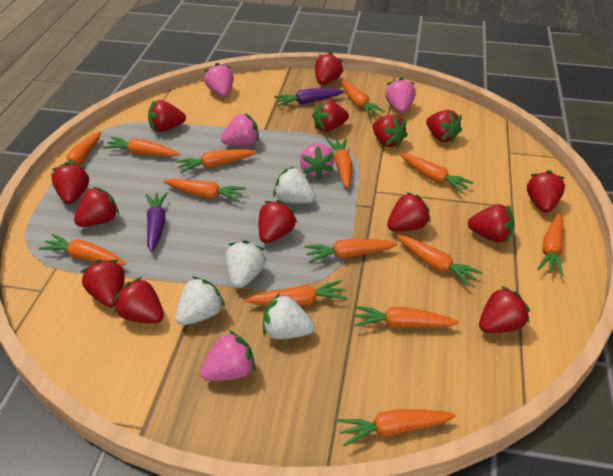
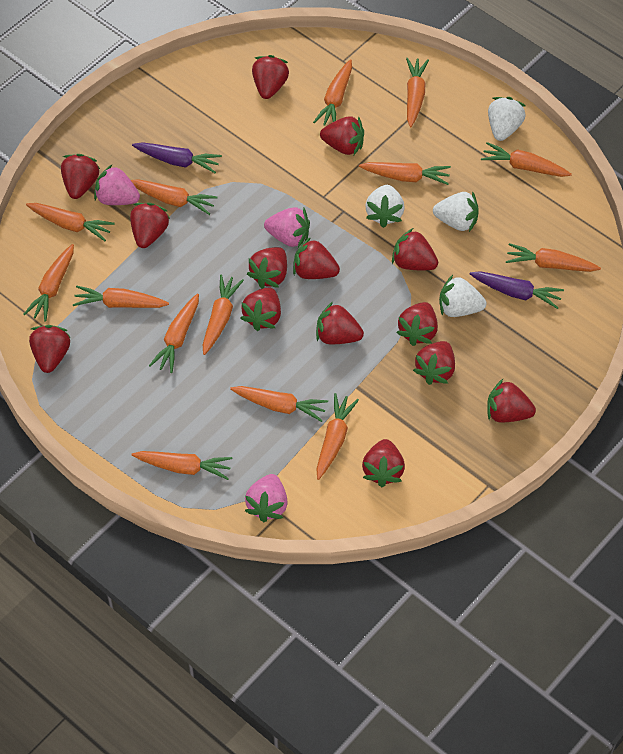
pink strawberry: [200,330,256,381] [204,63,234,97] [221,113,259,146] [300,144,334,180] [385,77,416,113] = 5 -> [94,165,140,205] [245,474,288,522] [264,207,310,248] = 3

